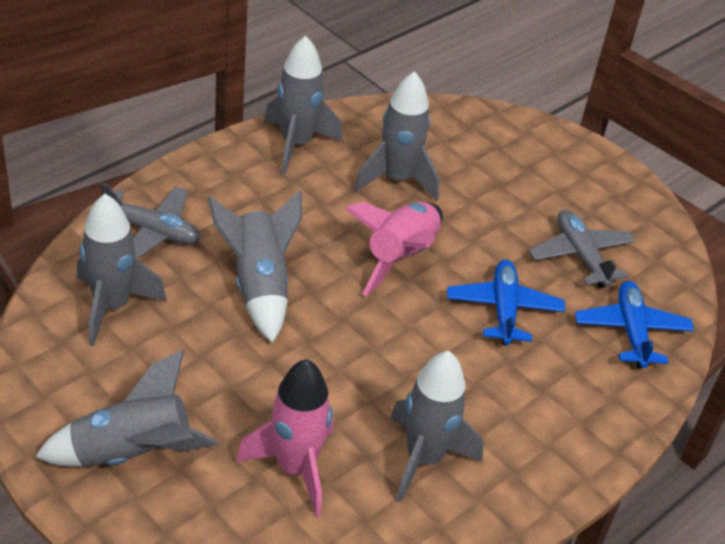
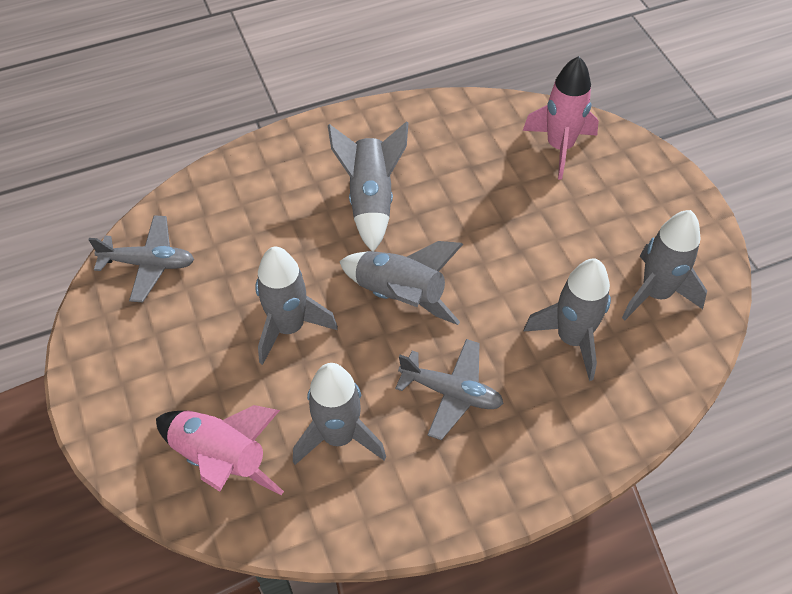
blue plane: [447,260,565,346] [575,281,694,369] = 2 -> none = 0

